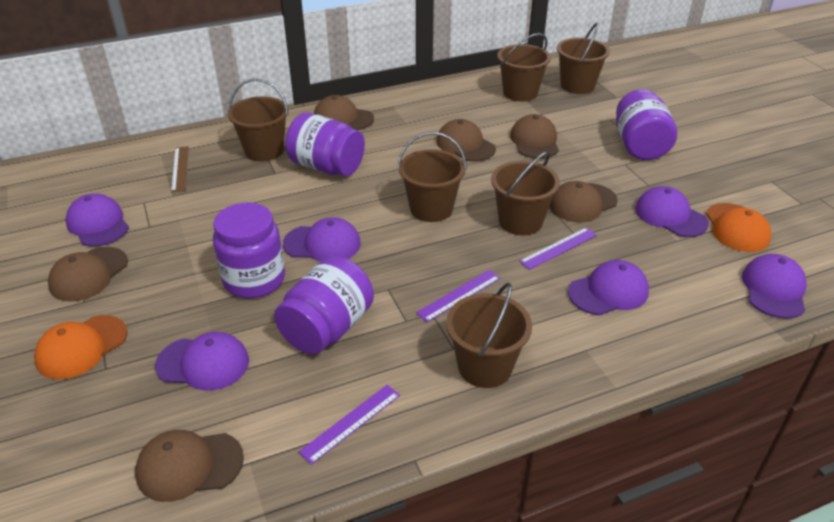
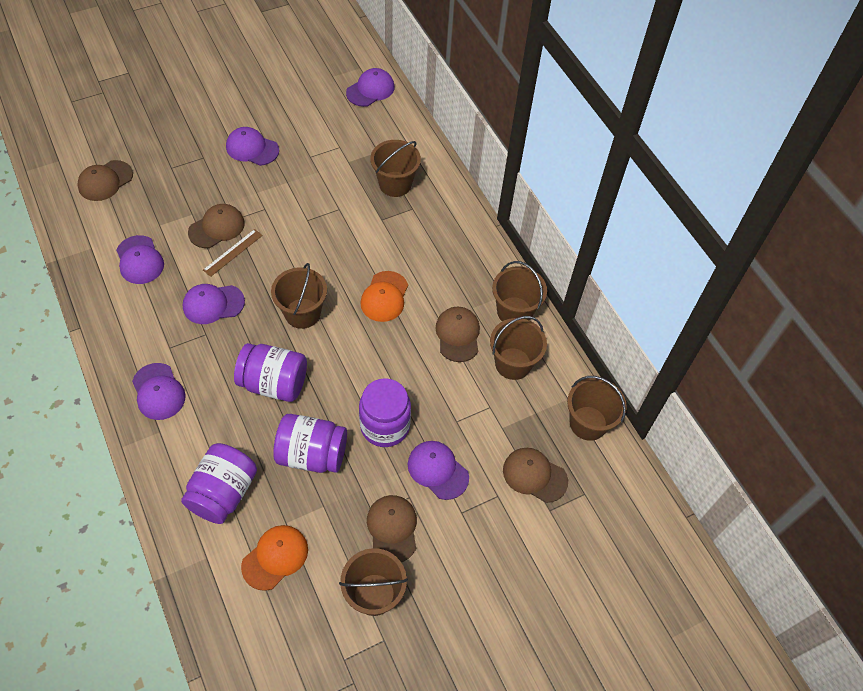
brown cap: [48,247,128,302] [135,430,244,502] [314,95,374,130] [436,119,496,162] [510,114,559,159] [549,181,618,223] = 6 -> [78,160,133,201] [188,204,245,248] [367,495,417,562] [435,307,480,362] [503,448,568,503] = 5
purple ruler: [299,385,400,465] [416,270,500,322] [519,227,597,270] = 3 -> none = 0

